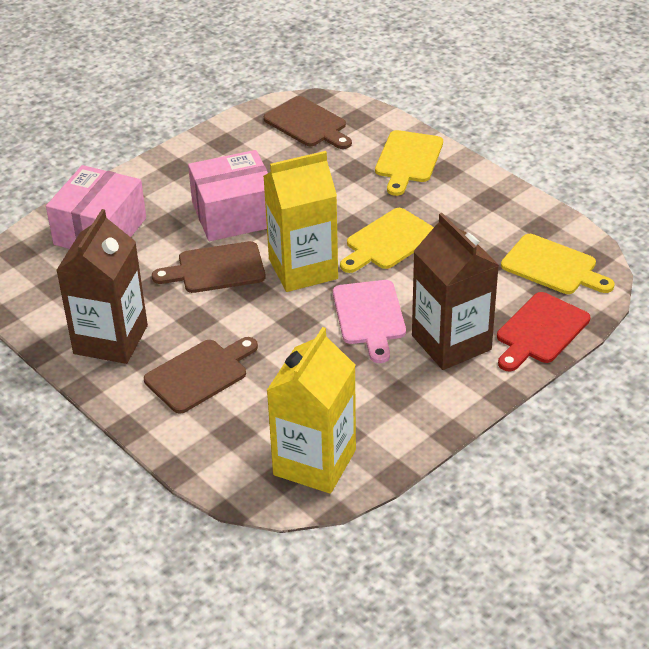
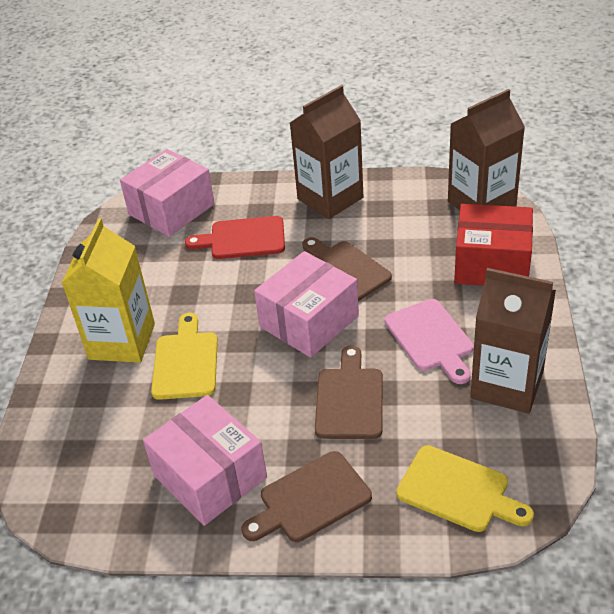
brown carton: [56,209,148,364] [412,213,499,370] = 2 -> [290,85,364,219] [448,89,525,210] [470,268,556,414] = 3
pink box: [46,165,146,249] [188,150,268,241] = 2 -> [120,149,215,237] [143,395,267,526] [254,251,359,358] = 3
red box: none = 0 -> [454,204,533,286] = 1
yellow carton: [263,151,338,292] [266,327,356,494] = 2 -> [62,218,155,363] = 1
yellow cutting board: [340,208,434,273] [375,130,443,196] [501,234,615,294] = 3 -> [151,313,218,400] [396,445,534,532] = 2

